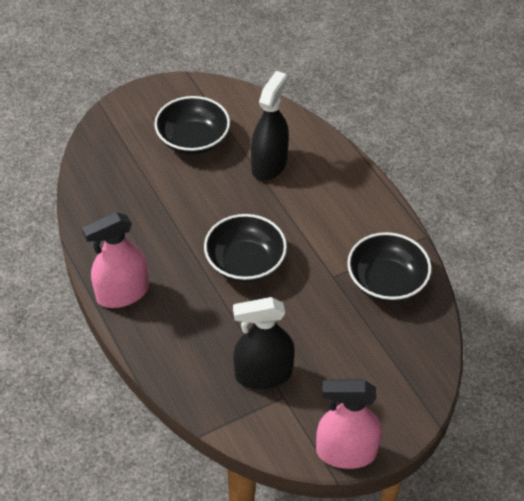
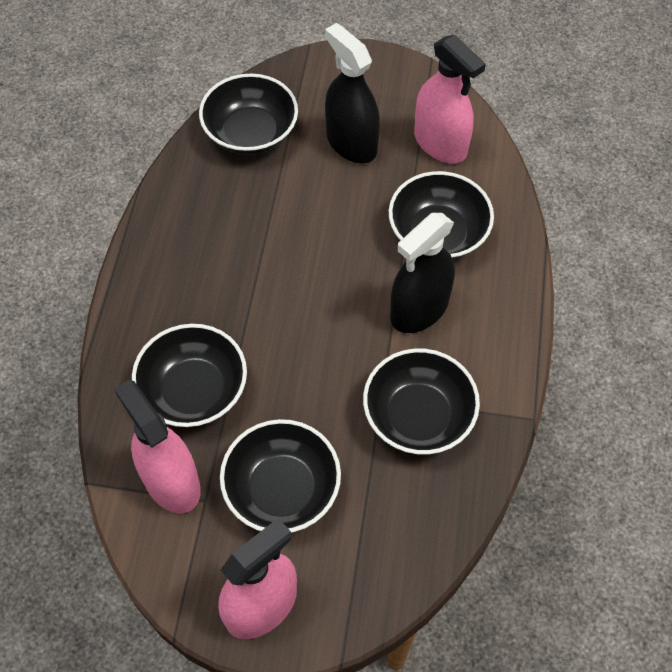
black bowl: [154,96,230,155] [204,214,287,282] [347,232,431,302] = 3 -> [132,324,247,427] [199,74,298,155] [220,419,341,533] [363,348,480,454] [389,171,494,259] = 5
pink spray bottle: [82,212,149,308] [316,380,382,469] = 2 -> [114,379,201,514] [218,518,297,639] [414,34,486,164] = 3

